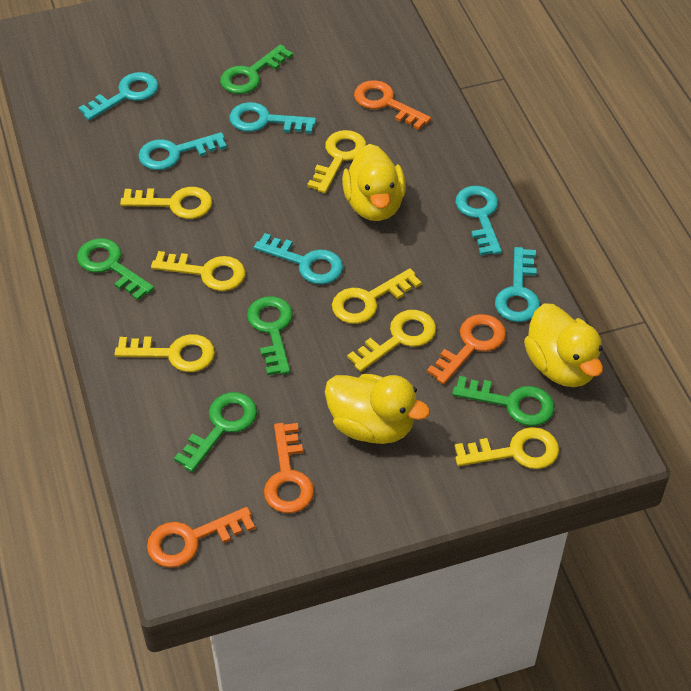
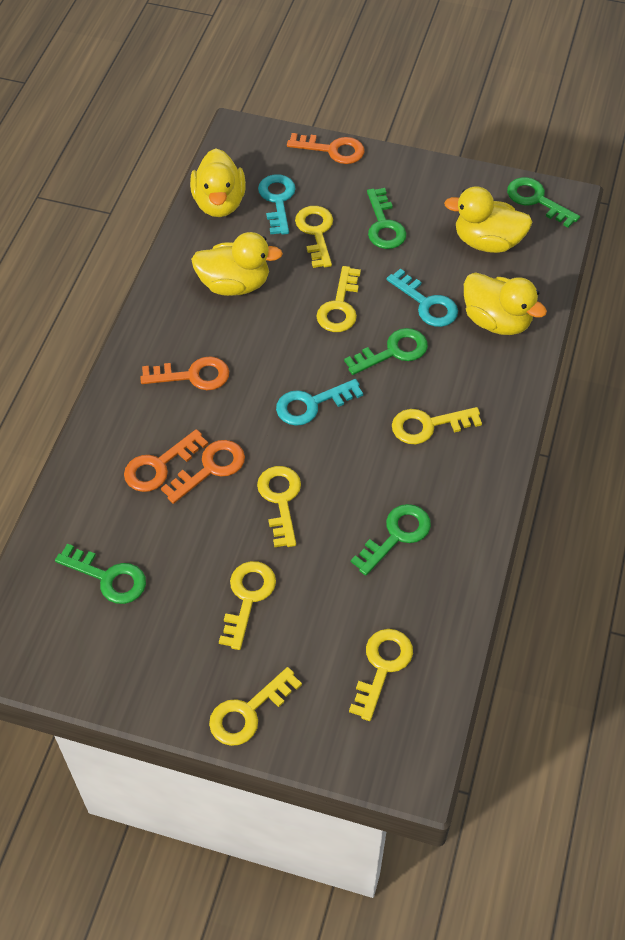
turquoise key: [79,72,159,120] [138,132,227,170] [230,102,316,134] [254,233,343,284] [455,186,502,255] [495,247,540,322] = 6 -> [258,174,296,235] [276,379,363,426] [387,268,458,327] = 3
yellow duck: [325,374,430,444] [342,144,406,221] [524,303,603,387] = 3 -> [190,148,246,217] [191,232,283,296] [444,187,533,253] [464,272,547,335] = 4

